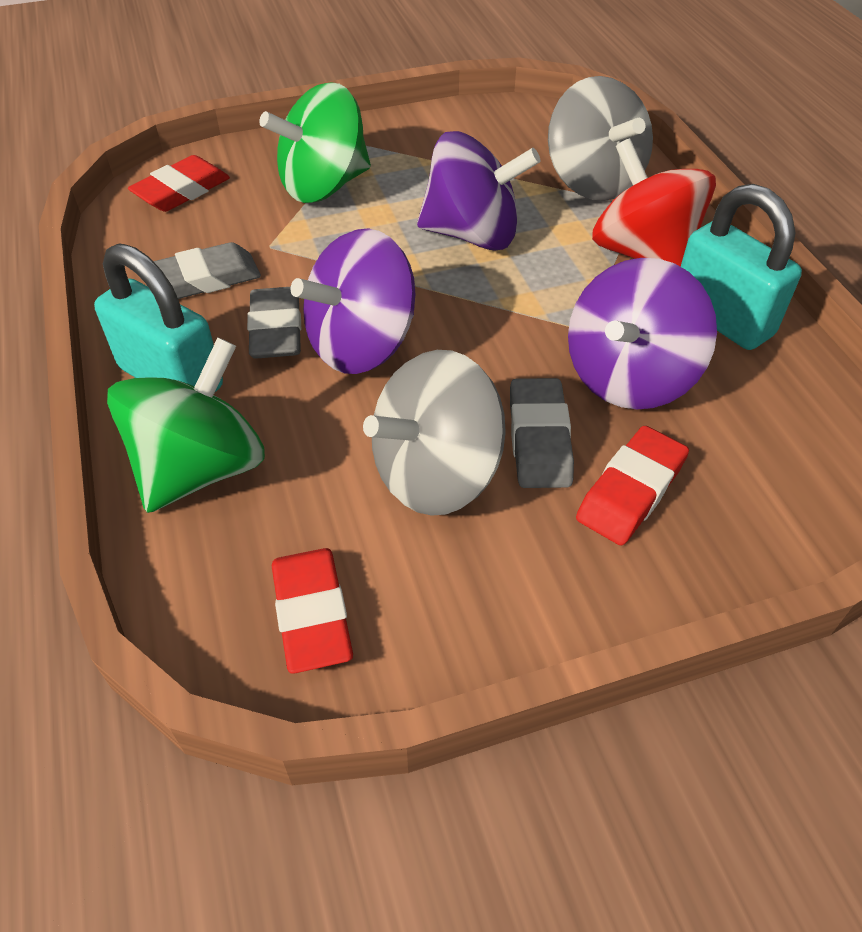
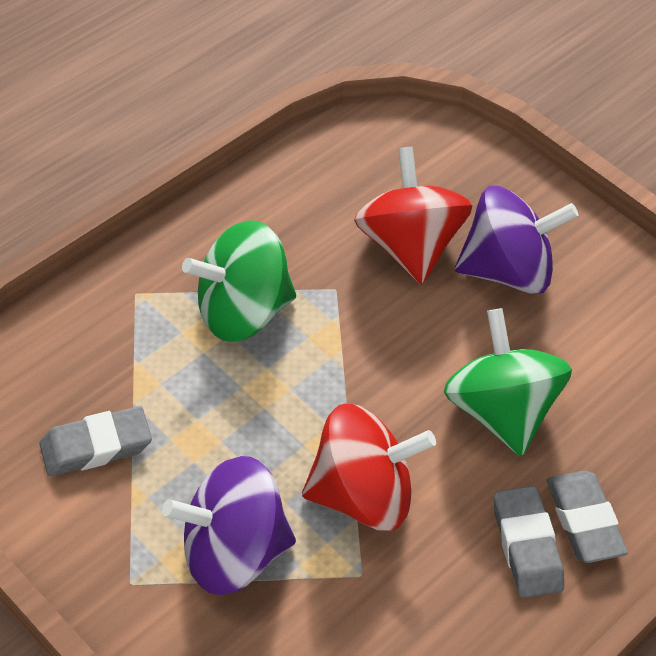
grey spinning top: [363,350,506,516] [548,76,653,201] = 2 -> none = 0
purple spinning top: [291,228,415,374] [417,131,541,250] [568,258,717,409] = 3 -> [162,456,296,595] [455,186,579,294] = 2
red eraser: [128,155,230,212] [272,548,353,674] [576,426,689,546] = 3 -> none = 0
red spinning top: [592,138,716,267] = 1 -> [302,404,436,531] [354,147,472,284] = 2
turquoise padlock: [94,244,223,392] [681,184,802,350] = 2 -> none = 0

